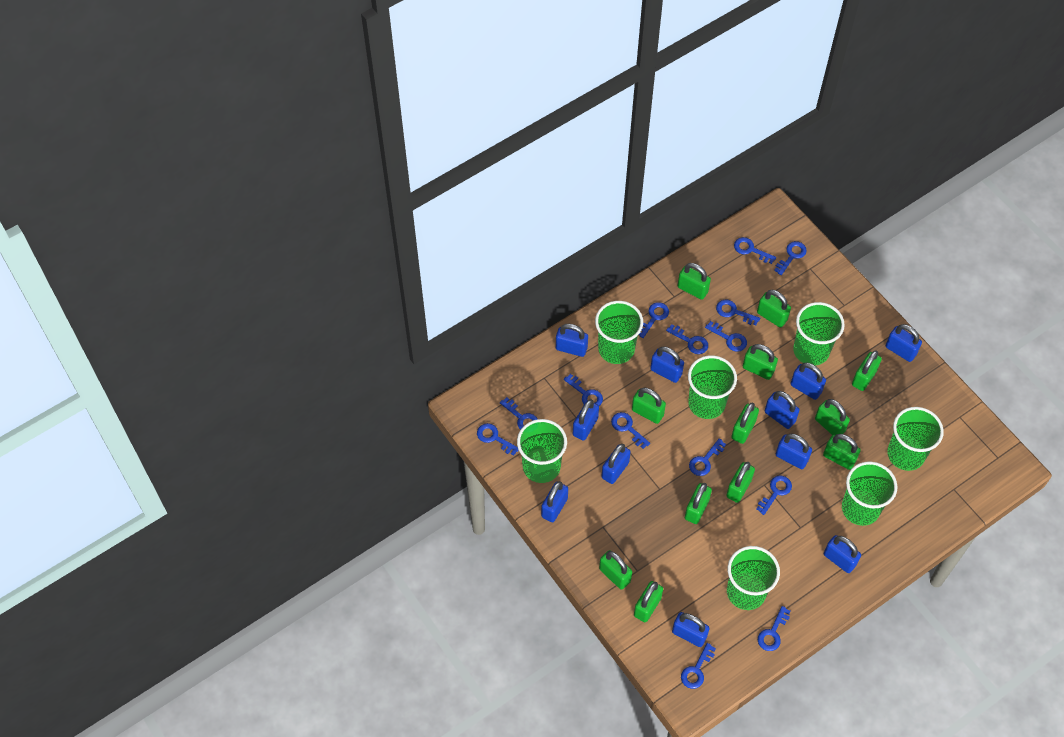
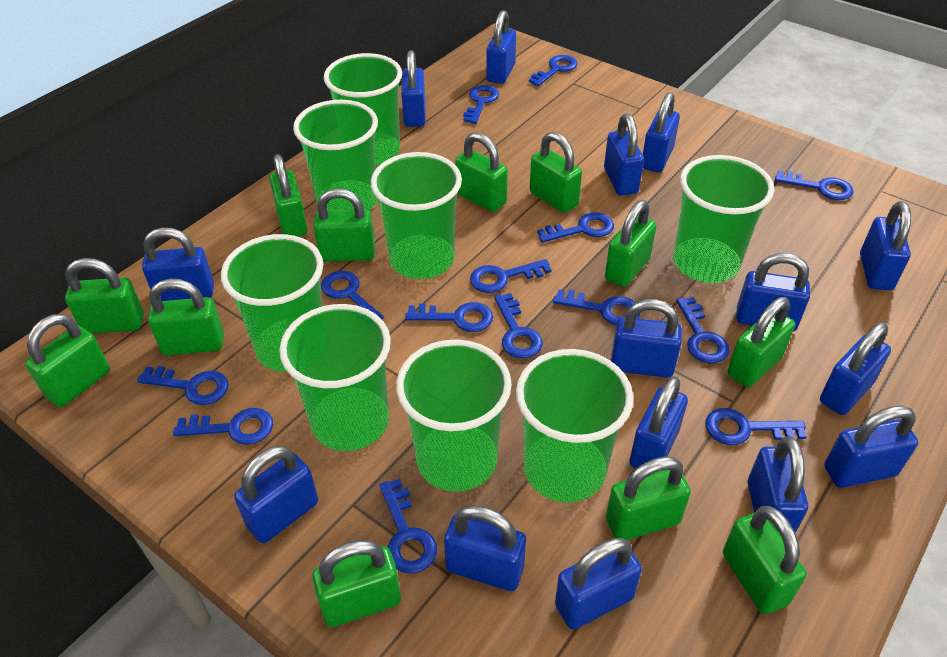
blue padlock: [541,481,568,522] [556,324,588,357] [573,399,599,441] [602,444,631,484] [650,346,684,383] [672,612,709,647] [765,391,800,429] [776,433,812,469] [790,362,826,400] [824,535,861,573] [885,324,922,362] = 11 -> [142,227,214,301] [234,446,318,543] [401,50,425,127] [444,505,526,591] [487,10,516,84] [555,538,642,630] [604,114,644,196] [611,299,682,378] [630,376,688,469] [643,92,680,172] [736,253,810,332] [747,436,808,533] [820,323,891,415] [824,405,918,488] [860,201,911,290] = 15
green cup: [517,419,567,483] [595,301,643,364] [688,355,737,419] [727,546,780,610] [793,302,845,366] [842,461,898,526] [887,407,944,471] = 7 -> [221,234,323,372] [279,304,391,451] [293,100,378,211] [324,53,402,165] [371,152,462,279] [396,339,512,492] [516,349,633,503] [673,155,774,283] = 8

